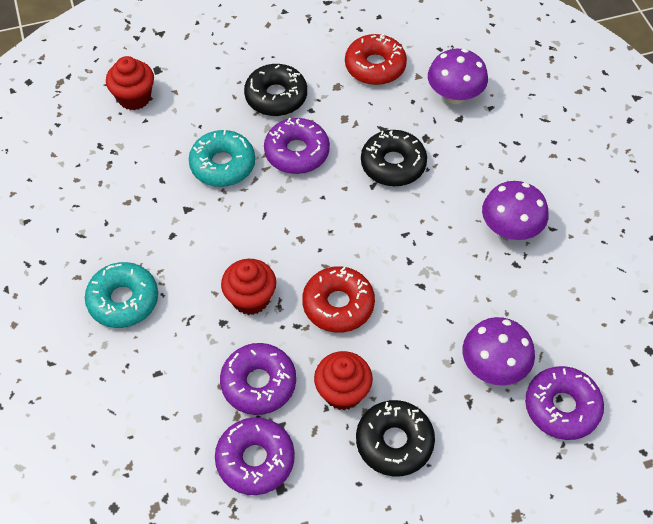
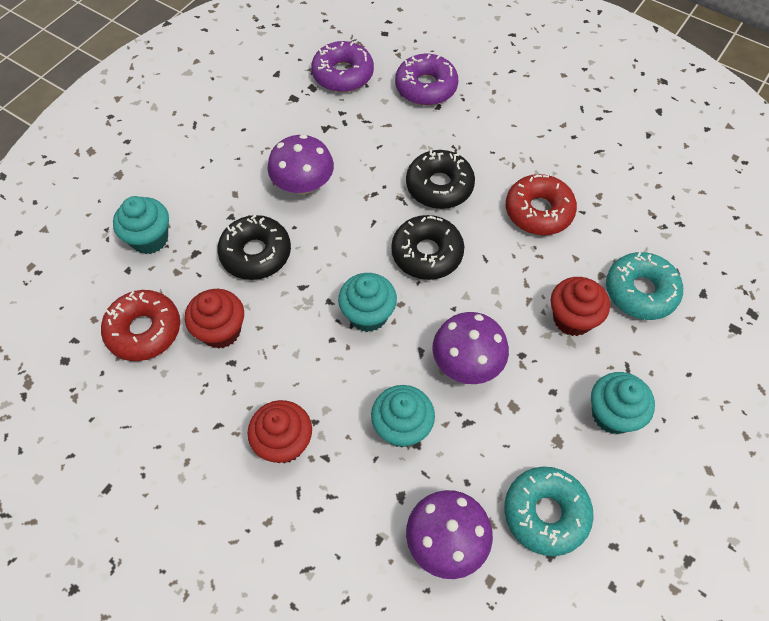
purple donut: [215,417,295,495] [220,343,296,415] [264,118,330,174] [525,366,604,440] = 4 -> [311,41,374,92] [395,54,458,105] = 2
turquoise cupcake: none = 0 -> [113,196,169,254] [338,273,397,332] [371,385,435,448] [591,372,655,434] = 4

